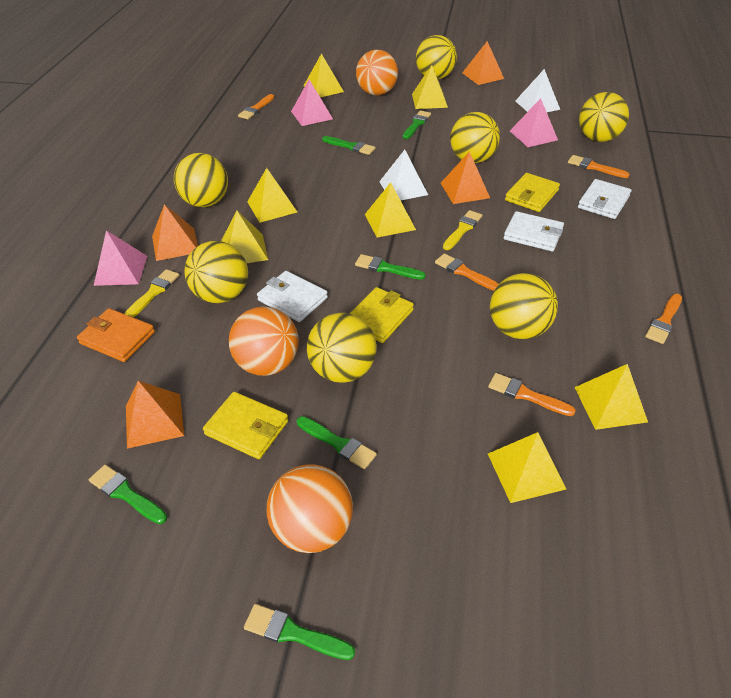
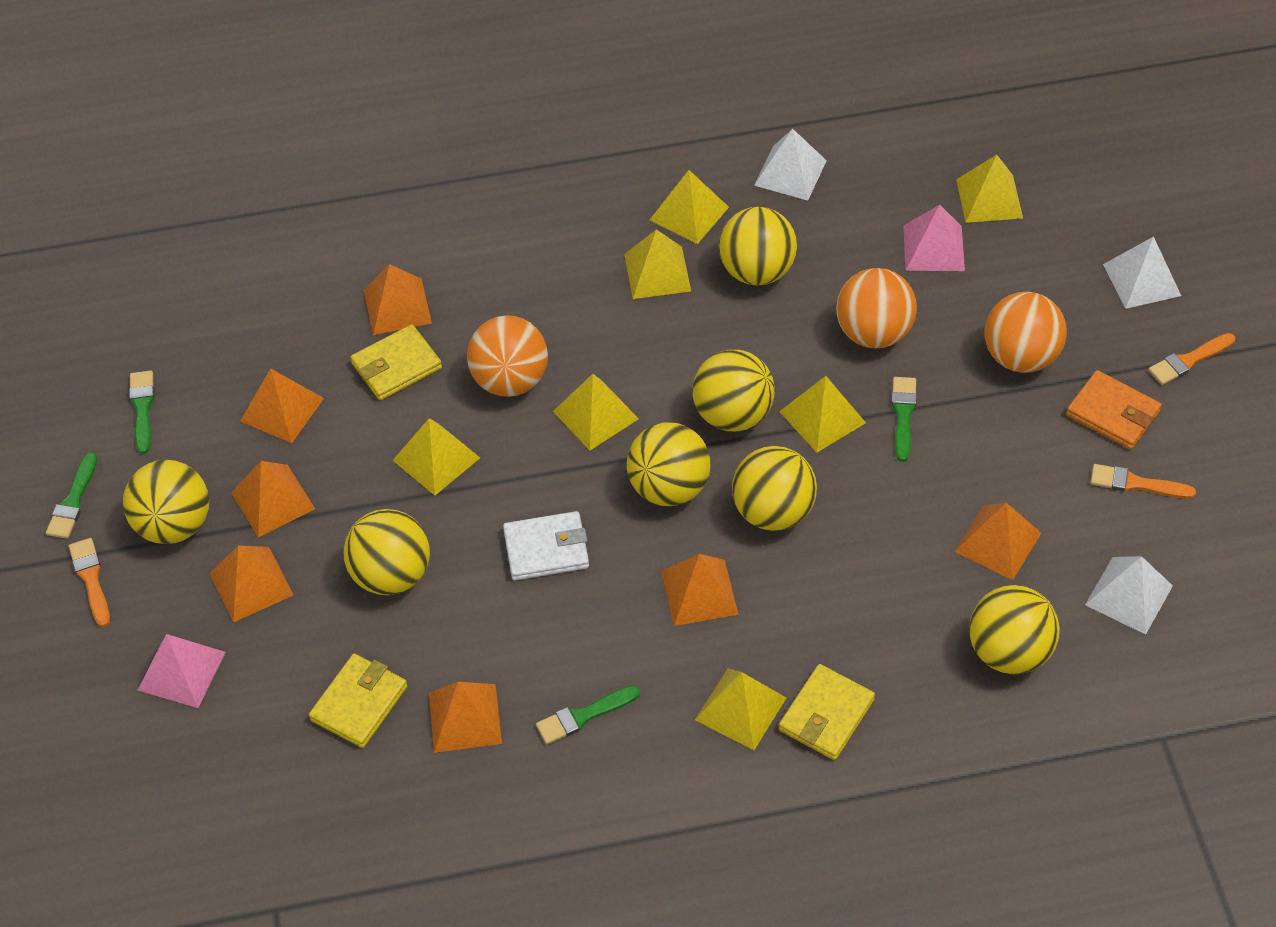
green brush: [89,465,167,524] [244,604,355,660] [297,416,377,469] [322,136,375,155] [355,254,426,280] [403,110,431,139] = 6 -> [46,452,97,539] [129,370,154,454] [536,685,640,744] [892,377,917,462] = 4
orange brush: [238,94,274,119] [435,253,498,291] [488,373,576,416] [568,155,630,178] [645,294,682,344] = 5 -> [69,538,110,627] [1091,464,1196,499] [1148,333,1235,385] = 3
orange pyramid: [126,381,184,449] [152,204,198,261] [441,151,490,204] [462,41,504,85] = 4 -> [209,545,294,622] [231,461,315,537] [240,368,324,443] [364,264,432,335] [429,682,502,753] [661,554,738,626] [954,503,1041,580] = 7
pink pyramid: [94,230,147,286] [291,79,333,126] [510,98,558,147] = 3 -> [138,634,226,708] [903,205,965,271] = 2
white pyramid: [379,150,428,200] [515,69,560,112] = 2 -> [754,129,827,201] [1085,556,1173,635] [1103,237,1181,309] = 3
white wallet: [257,271,328,322] [504,211,564,252] [578,179,631,219] = 3 -> [503,511,589,580] = 1
yellow brush: [124,269,180,318] [443,210,482,250] = 2 -> none = 0

